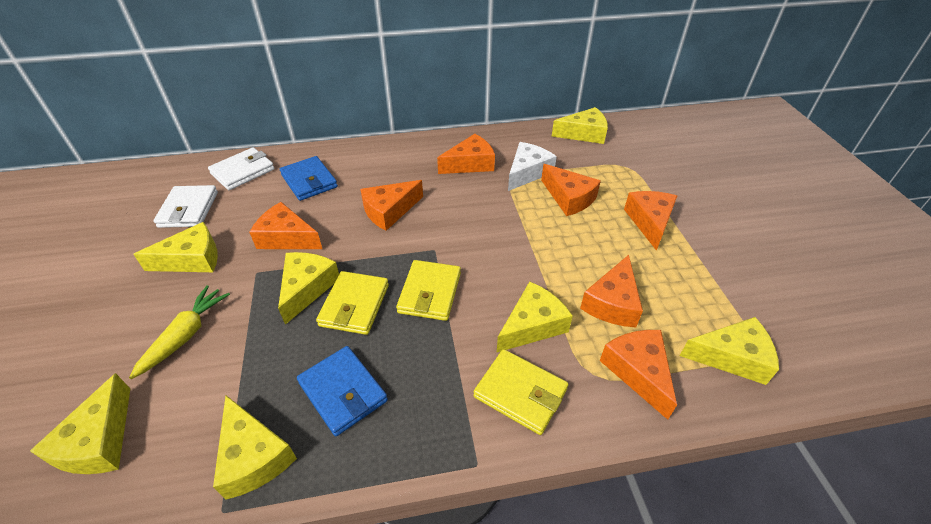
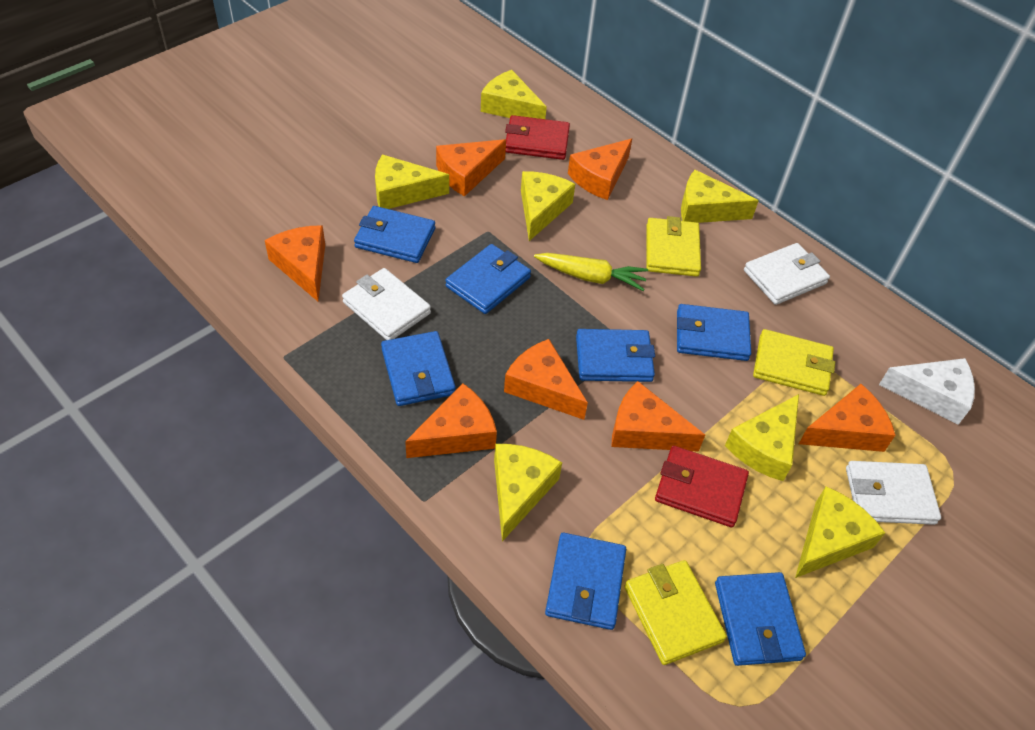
blue wallet: [280,156,338,201] [297,346,388,436] = 2 -> [354,206,435,263] [381,331,456,406] [446,244,531,314] [545,533,626,630] [576,329,655,382] [677,304,751,361] [715,572,806,666] = 7
red wallet: none = 0 -> [505,115,570,160] [655,446,749,527] = 2
white wallet: [153,185,218,228] [208,147,274,190] = 2 -> [342,268,431,340] [744,243,830,305] [846,461,941,525] = 3

